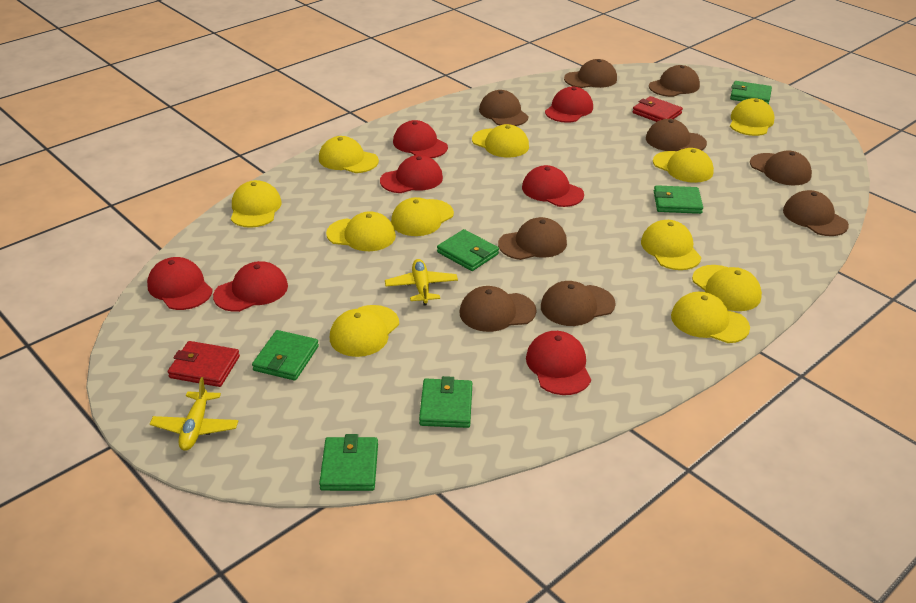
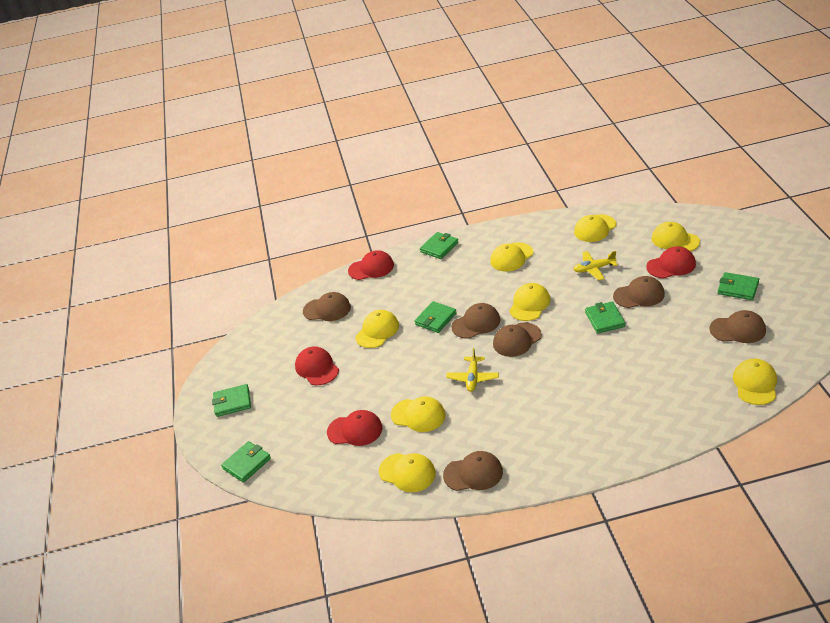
brown cap: [459,286,537,332] [479,90,528,126] [498,217,567,260] [541,281,616,326] [564,59,617,88] [646,119,707,151] [649,65,700,97] [750,151,812,185] [783,190,849,236] = 9 -> [303,292,351,321] [443,451,503,491] [451,303,500,339] [493,322,542,357] [613,276,665,308] [710,310,766,343] = 6
red cap: [147,257,213,310] [213,261,288,312] [380,155,443,193] [393,120,448,158] [522,165,584,207] [526,331,591,395] [545,87,593,123] = 7 -> [295,346,339,385] [327,410,382,446] [348,250,394,280] [646,246,696,278] = 4
red wallet: [168,341,240,387] [632,96,683,122] = 2 -> none = 0
yellow cap: [231,180,281,228] [319,136,379,173] [326,211,396,251] [330,305,399,357] [391,197,454,236] [472,124,529,158] [641,220,701,270] [653,148,714,183] [671,292,750,343] [692,265,762,311] [730,98,774,136] = 11 -> [355,310,399,348] [379,453,436,492] [391,396,446,432] [490,242,533,271] [509,283,551,321] [574,214,616,242] [652,222,700,251] [733,359,777,405] = 8

